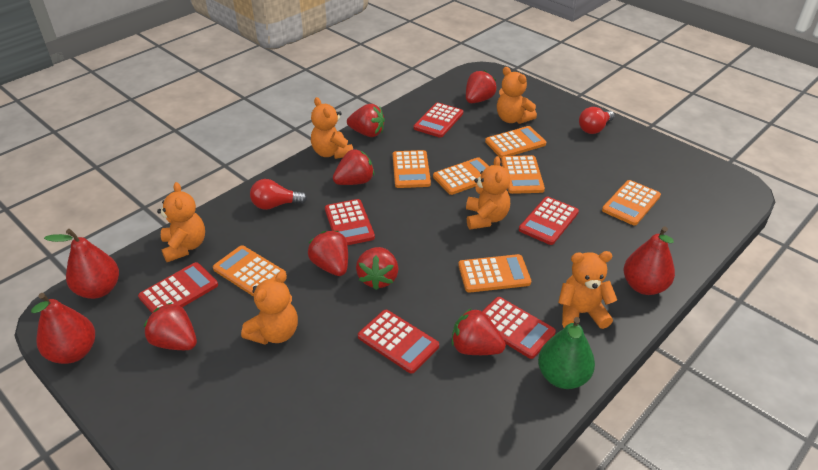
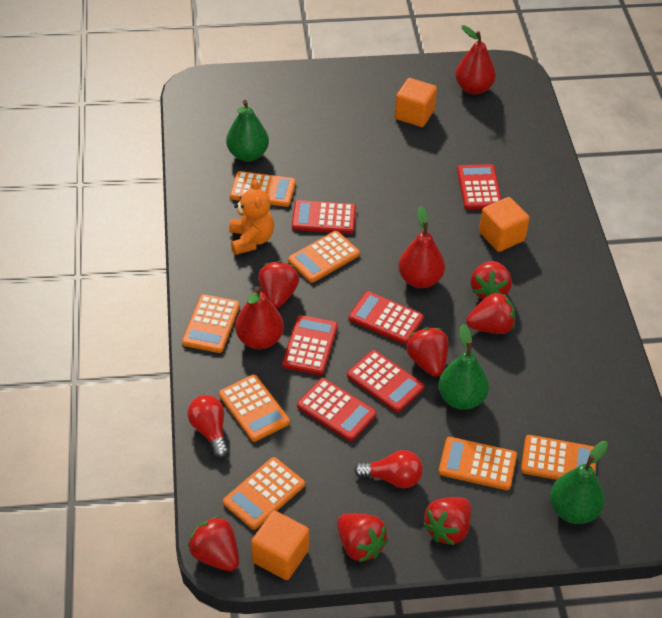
green pear: [538,317,595,389] = 1 -> [226,100,269,161] [438,324,489,410] [550,441,608,524] = 3
orange cube: none = 0 -> [251,511,309,580] [395,78,437,127] [479,197,530,252] = 3
orange teddy bear: [157,182,205,262] [241,271,298,345] [311,97,353,159] [466,156,510,229] [497,67,537,124] [558,251,617,329] = 6 -> [229,179,274,255] = 1

